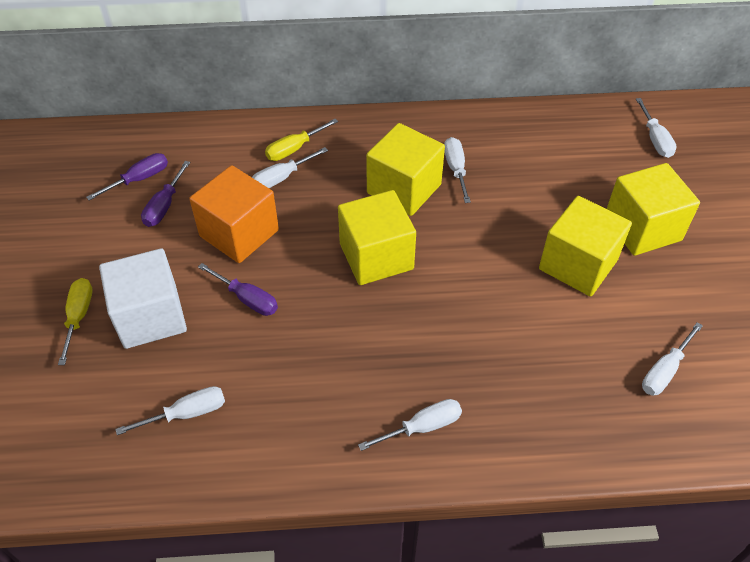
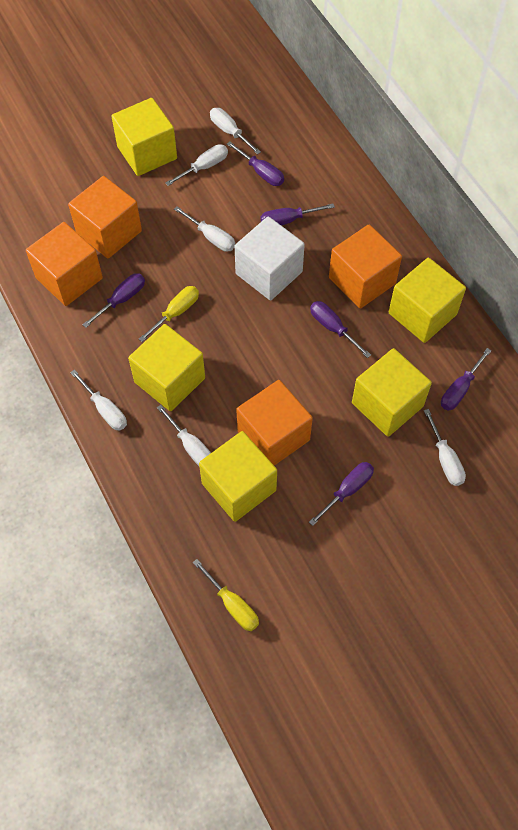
orange cube: [189,165,279,263] = 1 -> [26,222,103,306] [68,176,142,258] [236,380,313,466] [329,225,402,308] = 4
purple screwdriver: [86,153,168,201] [141,161,190,227] [198,263,278,316] = 3 -> [82,273,145,328] [227,141,284,186] [261,204,335,226] [309,462,374,526] [310,301,371,358] [441,348,492,411] = 6
yellow cube: [338,190,416,285] [366,123,445,216] [539,196,632,296] [607,163,700,256] = 4 -> [111,98,177,176] [128,324,205,411] [199,431,277,522] [352,348,432,437] [389,258,466,343] = 5

